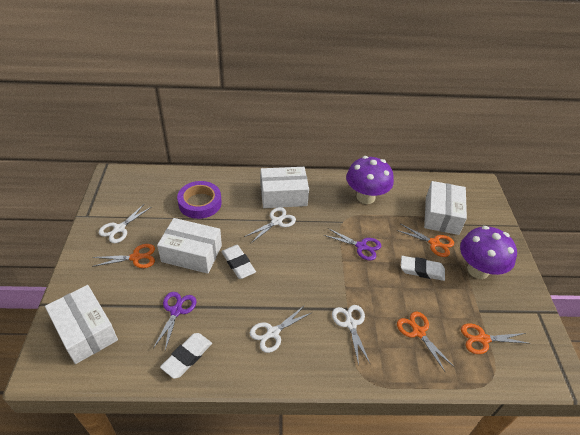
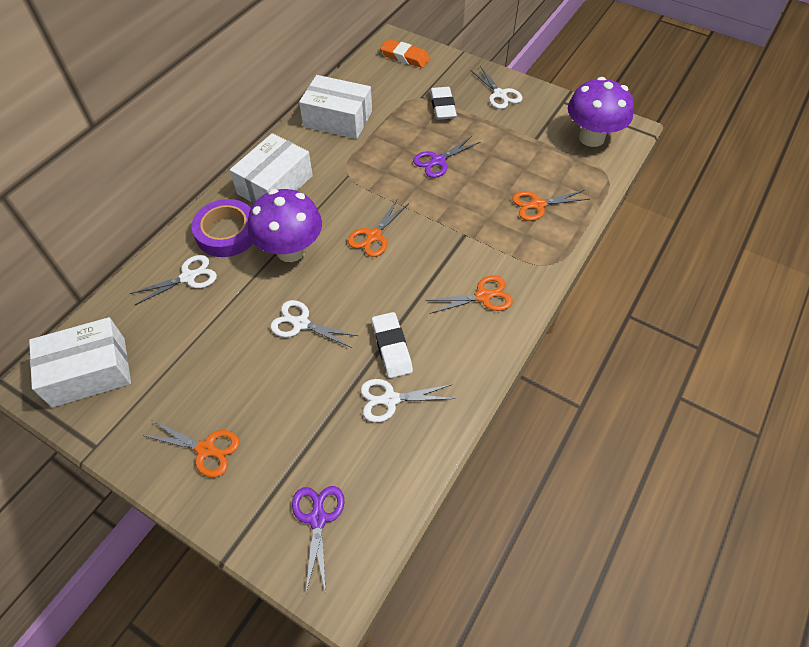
orange eraser: none = 0 -> [380,39,430,68] = 1
white box: [45,285,118,364] [157,218,222,274] [261,167,309,208] [424,181,467,235] = 4 -> [29,317,131,407] [230,133,313,203] [299,75,372,139] = 3
white eraser: [160,333,212,379] [221,245,256,279] [401,256,445,281] = 3 -> [372,312,413,378] [430,87,457,120] = 2

